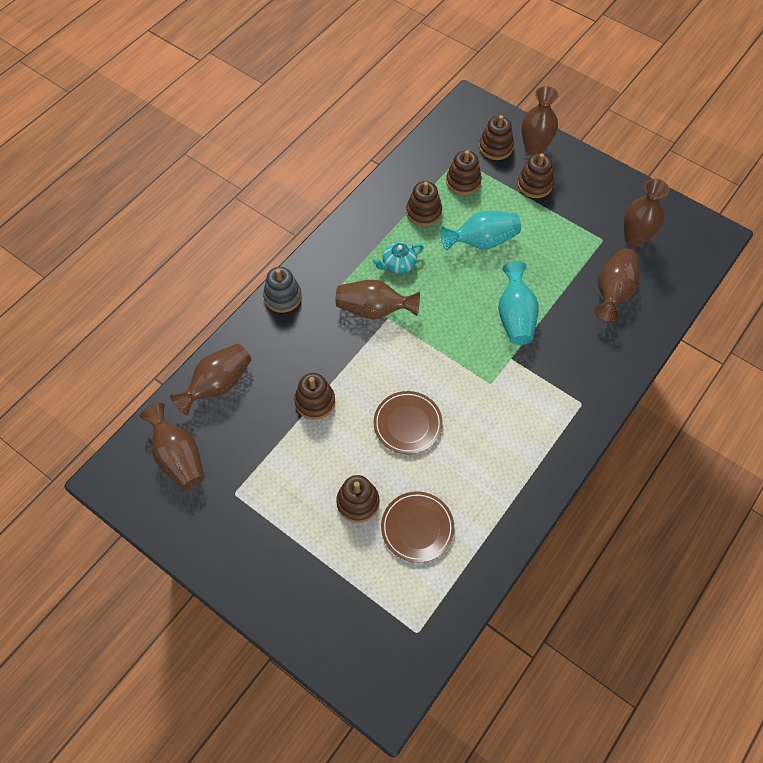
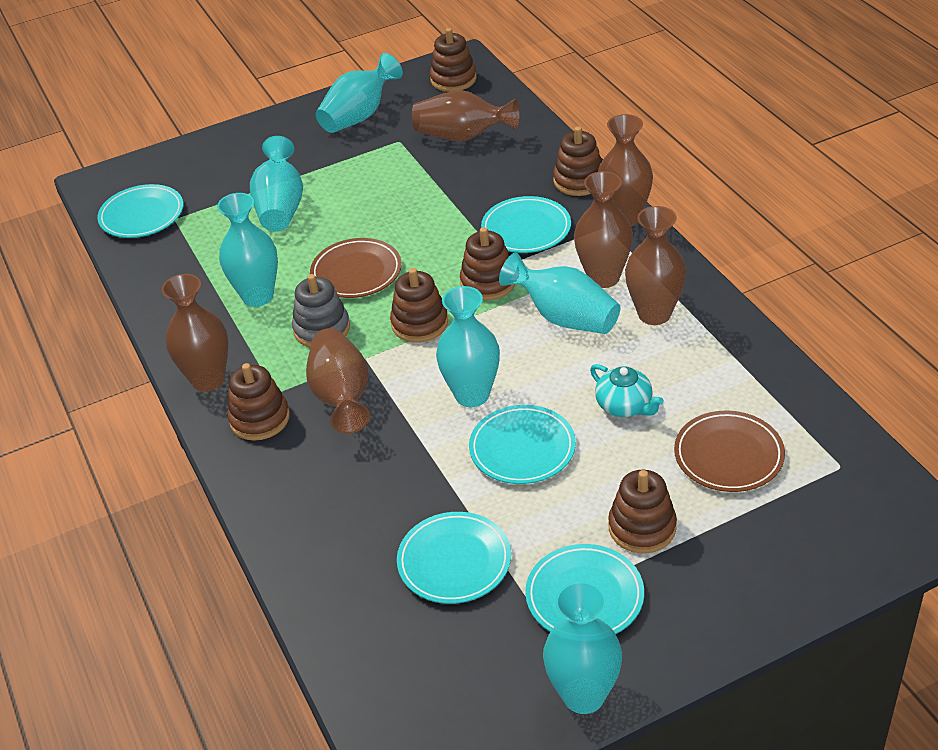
turquoise plate: none = 0 -> [97,184,184,238] [397,512,511,604] [469,405,576,484] [481,196,571,253] [525,544,644,634] = 5
turquoise vase: [441,211,521,250] [498,261,538,345] = 2 -> [217,193,278,307] [250,136,303,231] [316,53,403,133] [436,286,500,407] [499,252,620,334] [543,581,622,714] = 6

